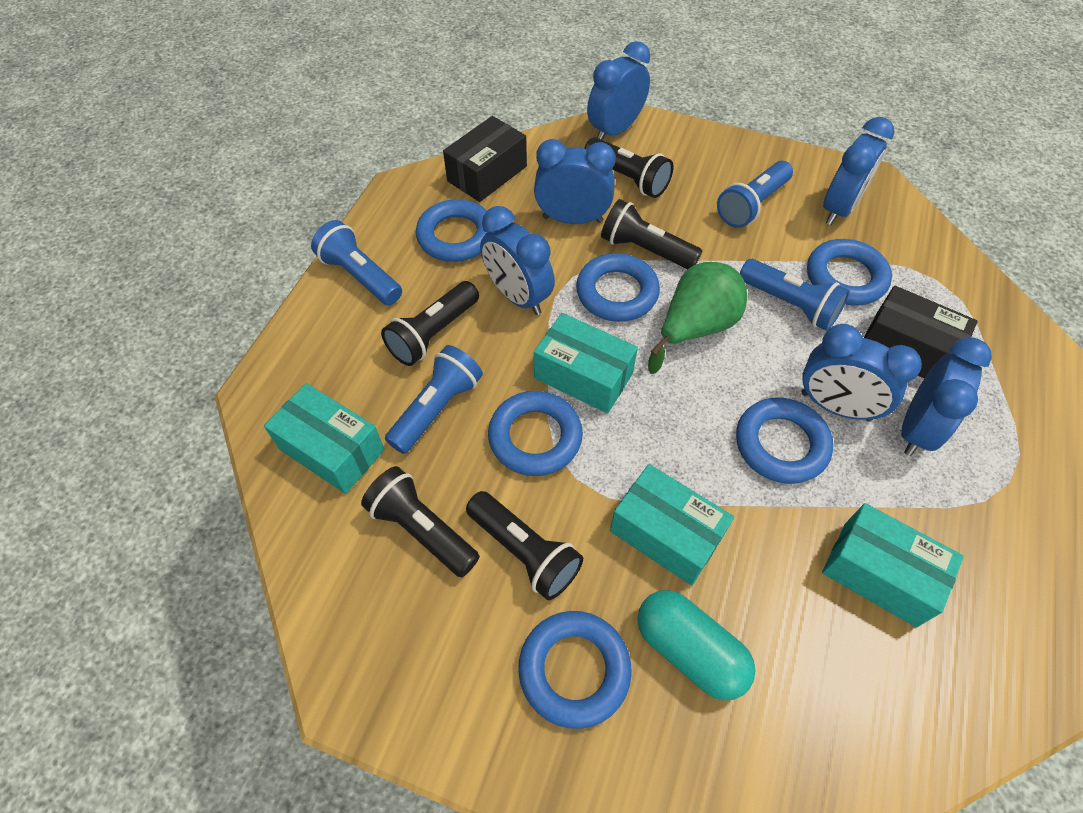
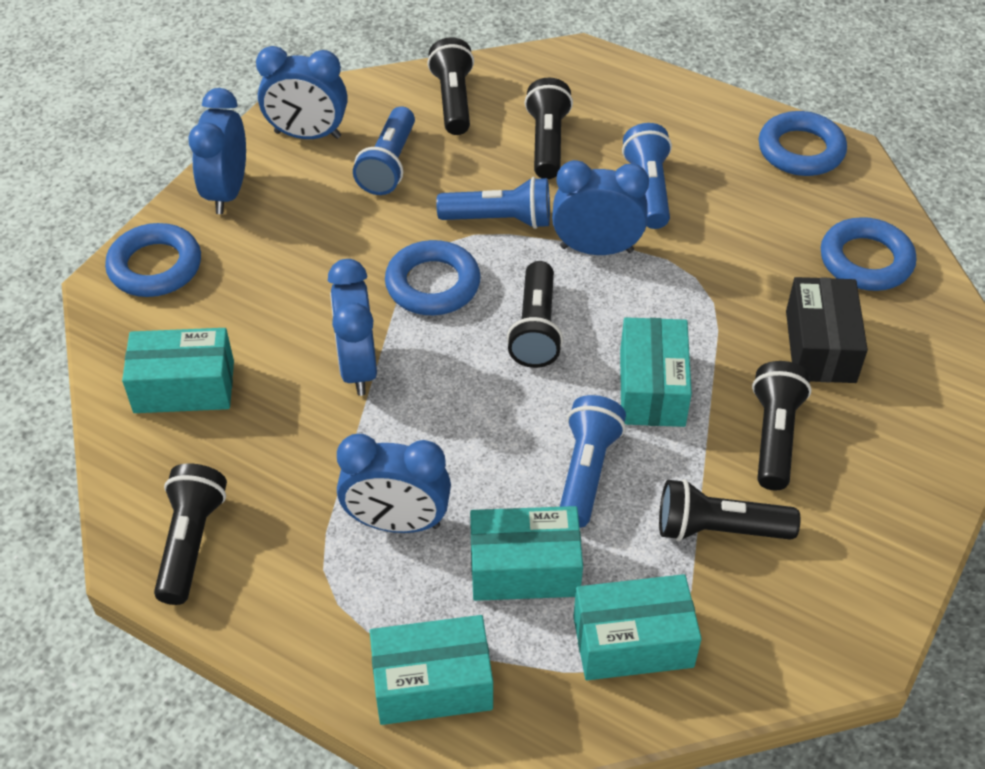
black box: [443,116,527,202] [864,286,978,378] = 2 -> [786,277,868,383] = 1
black flashlight: [361,466,480,577] [381,281,479,366] [466,491,583,600] [584,137,673,198] [601,199,702,269] = 5 -> [154,463,227,605] [427,37,474,135] [507,261,563,368] [525,78,573,179] [659,479,800,541] [752,361,812,490] = 6
blue clock: [480,206,555,315] [534,139,616,224] [587,41,650,140] [802,324,922,421] [823,117,894,225] [901,337,992,456] = 6 -> [188,88,246,214] [256,46,348,139] [328,259,377,396] [337,434,451,533] [552,160,649,255] = 5
blue ring: [416,199,487,262] [488,391,583,476] [518,611,632,729] [576,253,660,322] [736,397,833,484] [807,239,892,306] = 6 -> [105,223,201,297] [385,240,481,315] [759,111,847,176] [821,217,916,291] = 4
green pear: [648,262,747,374] = 1 -> none = 0
turquoise box: [264,383,384,494] [534,313,638,413] [610,464,734,585] [822,503,964,627] = 4 -> [122,328,234,413] [370,615,493,725] [470,506,583,601] [573,574,702,680] [620,317,692,427] = 5
turquoise capsule: [638,590,756,701] = 1 -> none = 0

